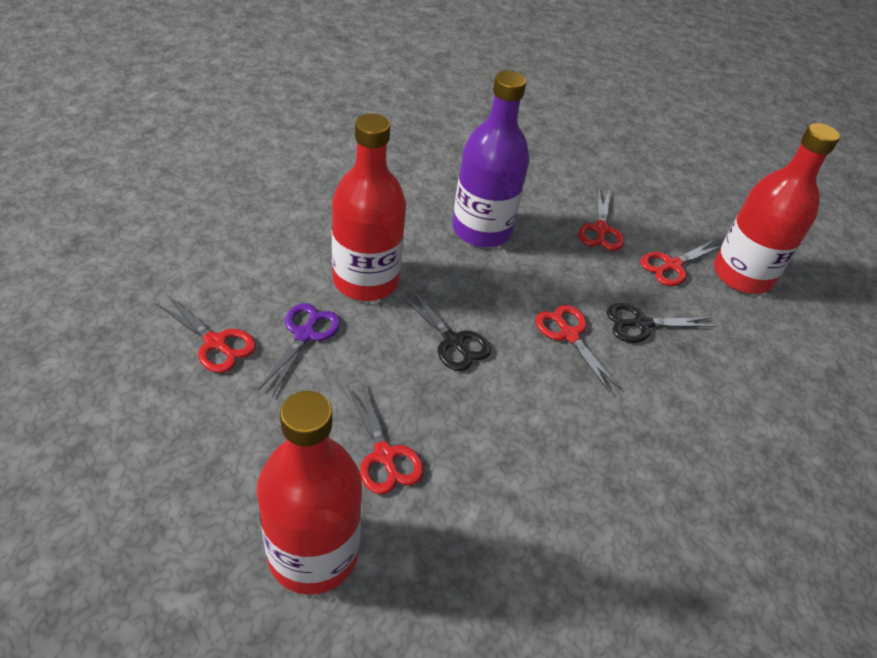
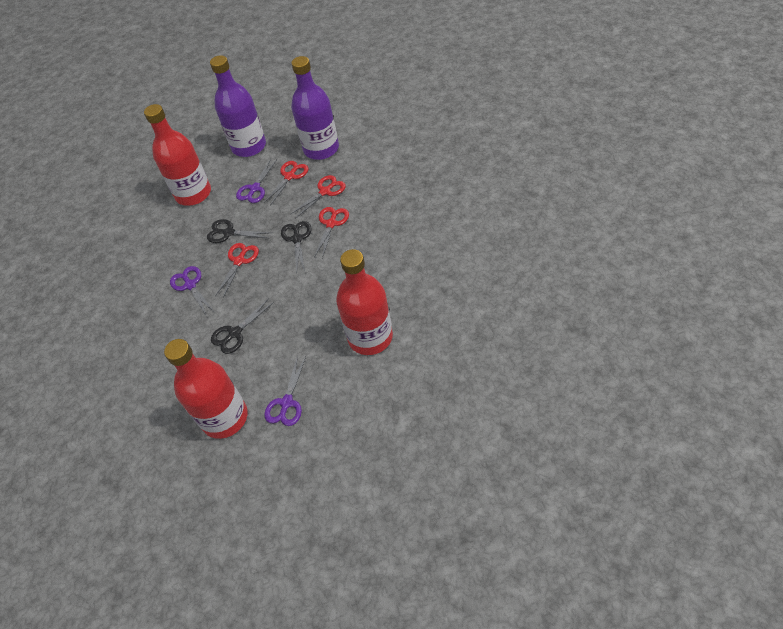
black scissors: [400,289,491,371] [607,303,716,343] = 2 -> [207,219,271,243] [211,298,274,354] [281,221,312,274] = 3
purple bottle: [452,71,529,247] = 1 -> [210,55,266,157] [291,56,339,160] = 2
purple scissors: [258,303,340,396] = 1 -> [170,266,214,316] [236,159,277,203] [264,355,306,426] = 3
red scissors: [155,295,256,373] [348,383,424,494] [535,305,621,393] [578,188,624,251] [641,239,721,286] = 5 -> [215,243,259,298] [264,161,308,206] [291,175,346,219] [314,207,349,258] = 4

